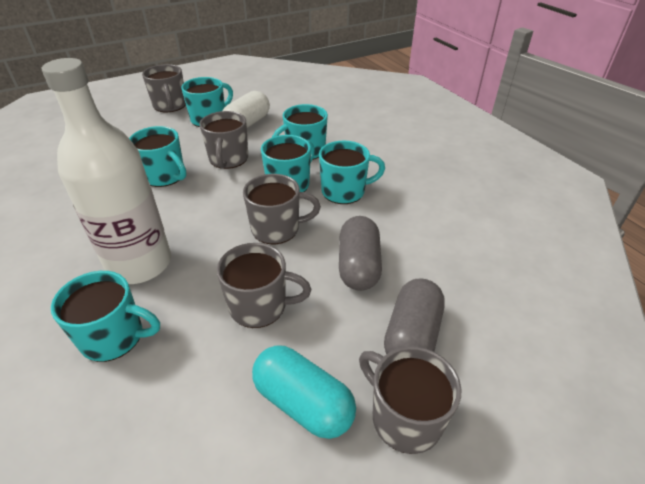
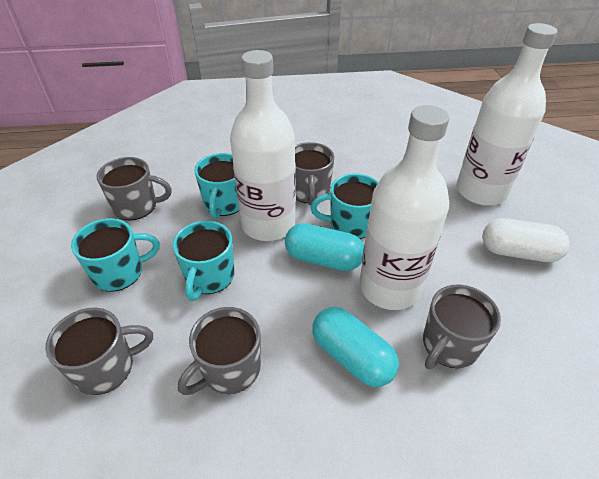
grey capsule: [339,216,382,291] [384,278,445,354] = 2 -> none = 0
turquoise capsule: [252,345,356,439] = 1 -> [285,223,364,271] [312,307,399,387] = 2
turquoise mug: [51,271,160,362] [129,126,186,187] [181,77,233,127] [261,135,315,192] [272,104,328,160] [319,141,385,204] = 6 -> [71,218,160,292] [173,221,235,301] [194,153,239,219] [310,173,378,239] = 4
white bottle: [42,58,171,284] = 1 -> [230,50,296,241] [359,105,449,310] [456,23,557,206] = 3

